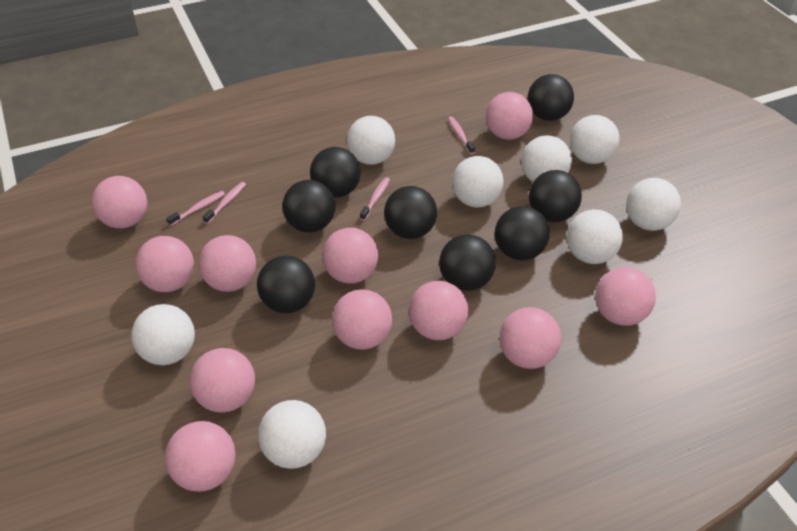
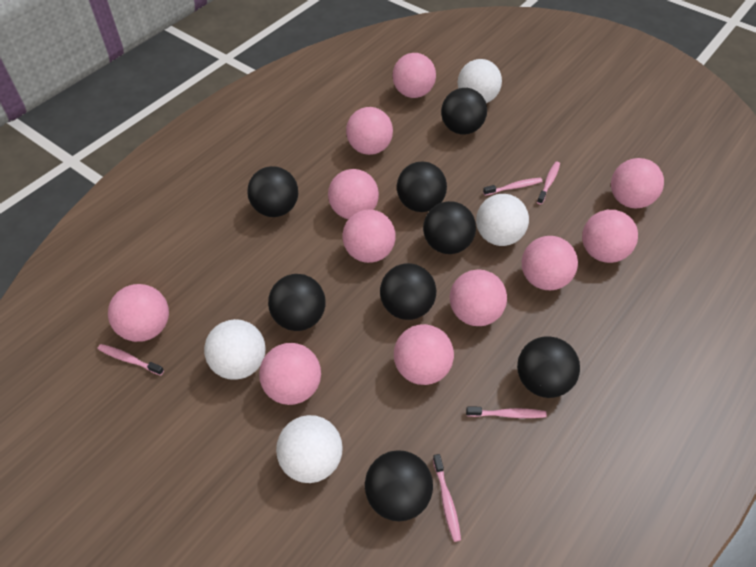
pink toothbrush: [166,191,225,226] [203,182,246,224] [360,177,390,221] [448,116,475,154] = 4 -> [97,344,164,376] [433,454,461,542] [466,406,547,418] [483,178,542,196] [537,161,560,205] = 5
white ball: [131,304,195,365] [258,400,326,469] [347,116,395,165] [452,156,503,208] [521,135,572,182] [567,209,623,264] [570,115,619,164] [626,178,681,231] = 8 -> [204,319,265,380] [276,415,343,483] [458,59,502,103] [476,194,529,246] = 4

